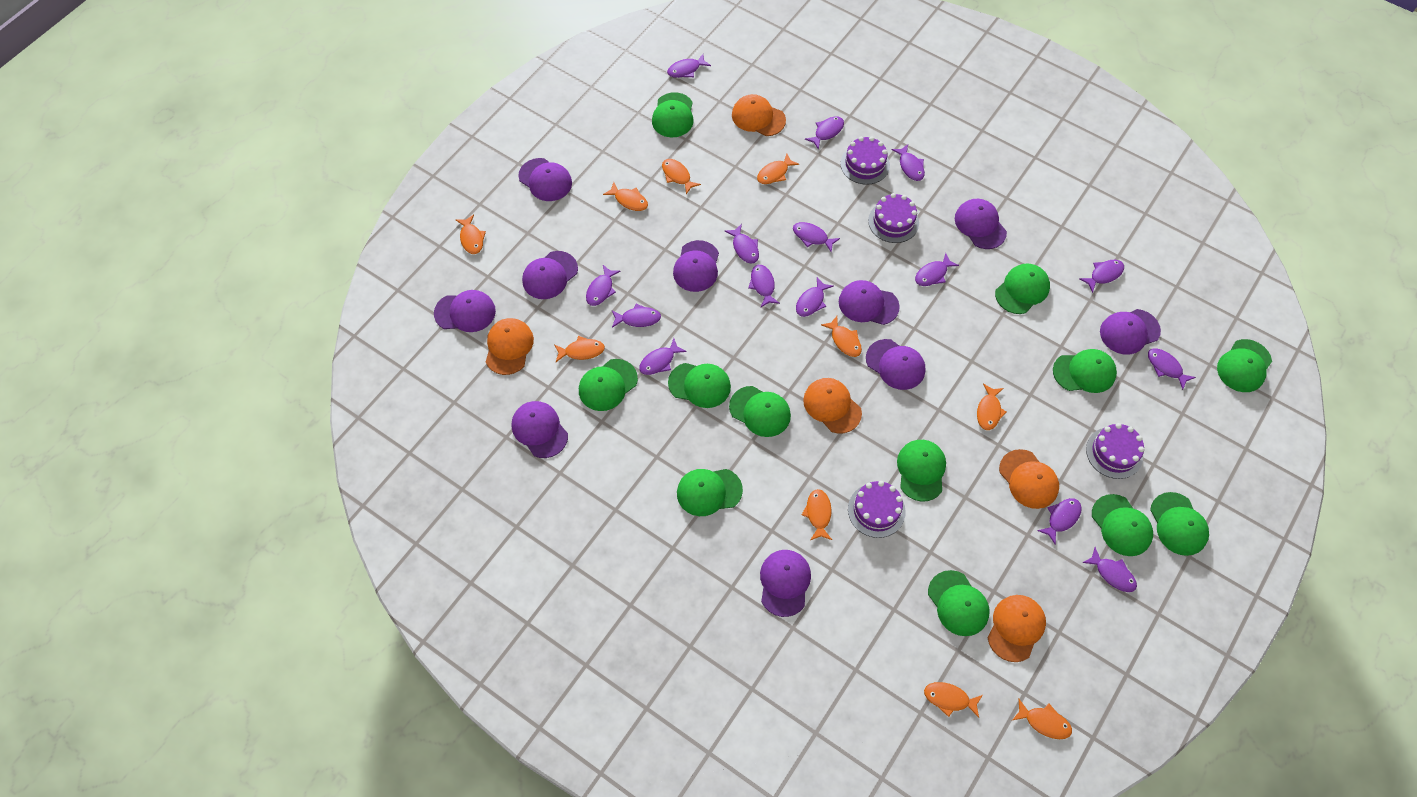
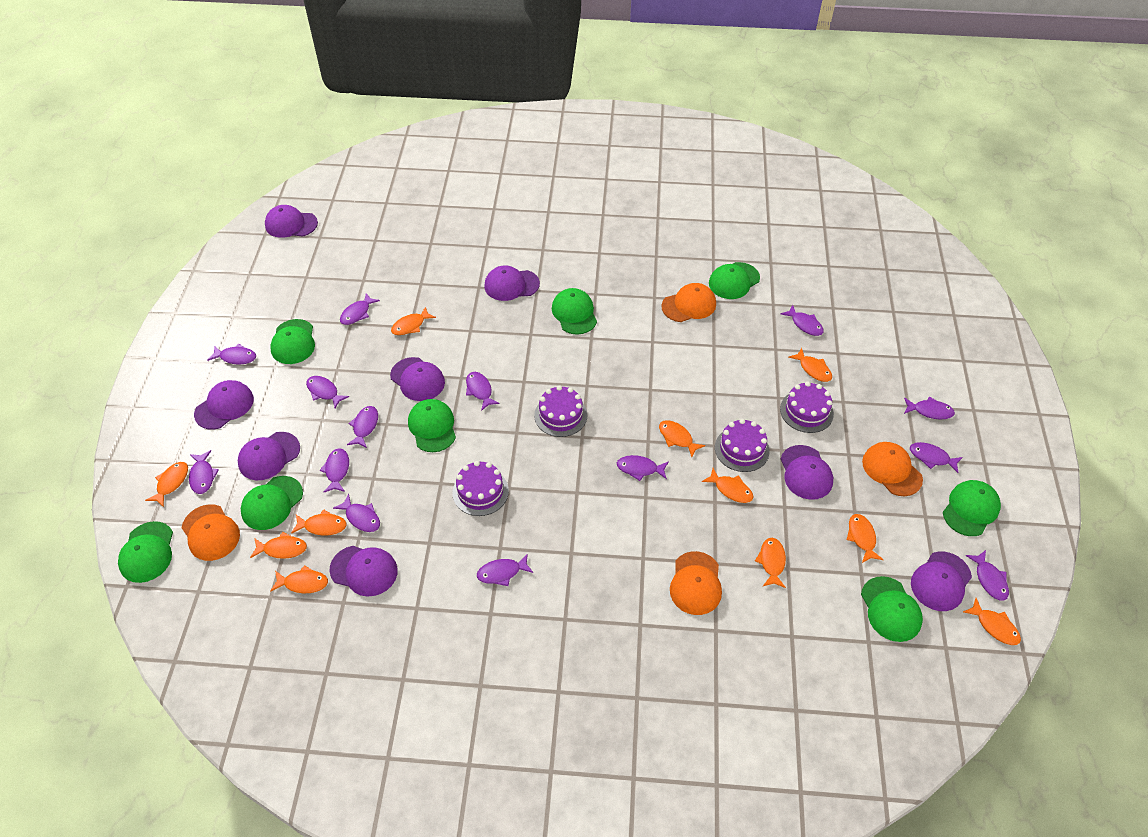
green cap: [579,359,638,411] [652,92,694,137] [668,363,731,408] [677,469,743,516] [729,386,791,437] [897,440,946,502] [928,570,990,636] [995,264,1050,314] [1053,349,1117,393] [1092,494,1153,556] [1150,492,1209,556] [1217,339,1272,392] = 12 -> [118,521,173,583] [241,476,303,530] [270,319,315,364] [408,399,456,452] [552,288,597,335] [709,262,760,299] [861,576,923,642] [943,480,1001,536] = 8
orange cap: [486,318,534,375] [732,94,786,136] [803,378,862,433] [987,595,1046,662] [999,449,1059,509] = 5 -> [182,504,240,561] [661,283,716,322] [670,551,722,615] [862,442,923,496] = 4
orange fish: [455,214,486,254] [554,336,605,362] [603,182,648,211] [662,159,701,194] [757,154,799,184] [802,489,832,540] [821,316,862,357] [924,682,983,718] [977,384,1006,430] [1012,699,1072,739] = 10 -> [145,462,188,507] [250,532,307,559] [270,565,328,593] [291,509,347,536] [391,307,436,335] [659,420,705,457] [702,468,753,503] [755,538,786,588] [788,348,832,382] [847,514,884,563] [963,598,1021,645] = 11
purple cap: [434,290,496,332] [511,401,568,458] [518,158,572,201] [522,251,578,299] [673,240,719,292] [760,550,811,617] [839,280,900,325] [866,339,925,390] [955,199,1007,249] [1100,309,1161,355] = 10 -> [194,380,254,430] [238,432,300,480] [265,205,318,238] [330,546,398,597] [390,357,445,401] [484,265,540,301] [780,445,833,500] [911,552,972,611] = 8
purple fish: [586,265,620,306] [612,304,661,328] [639,338,687,375] [667,54,711,78] [725,224,759,263] [748,265,780,307] [793,222,840,252] [796,277,834,317] [805,116,844,150] [892,144,925,181] [915,253,959,286] [1037,498,1082,545] [1079,260,1124,293] [1083,547,1137,592] [1148,349,1196,390] = 15 -> [189,450,219,494] [207,344,256,364] [306,376,349,408] [320,448,349,492] [333,494,380,532] [340,293,380,325] [347,406,378,448] [466,372,500,411] [477,553,533,586] [617,455,669,481] [781,305,824,336] [904,397,955,420] [910,442,963,473] [965,550,1009,601] = 14

